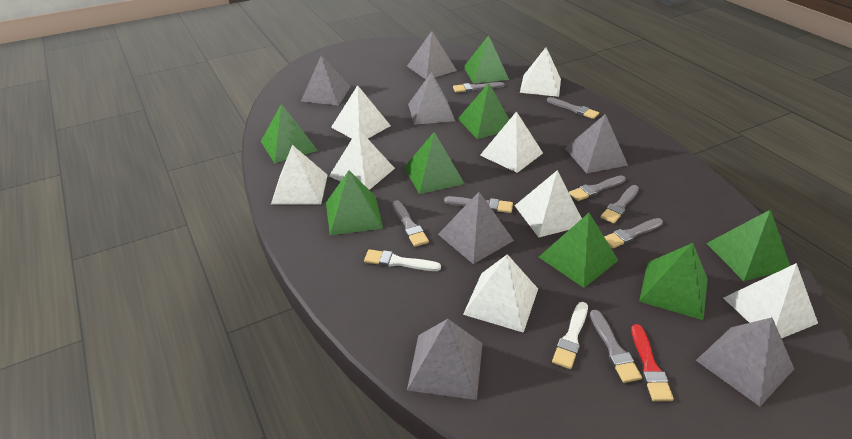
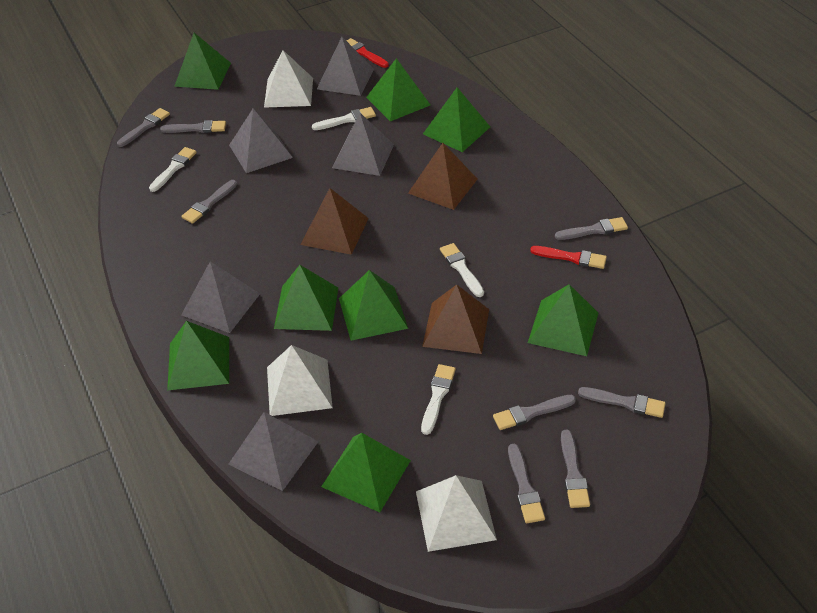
brown pyramid: none = 0 -> [300,188,369,255] [408,143,477,210] [422,285,489,354] = 3
grey pyramid: [301,55,350,105] [407,31,457,79] [407,319,483,400] [408,72,455,125] [438,192,514,264] [565,114,628,173] [696,317,794,406] = 7 -> [181,261,260,333] [228,412,318,491] [229,108,293,173] [317,37,374,96] [332,113,394,176] = 5
red brush: [631,324,674,401] = 1 -> [347,38,389,68] [530,246,607,269] = 2
white brush: [364,249,441,271] [552,302,588,369] = 2 -> [149,147,197,192] [312,107,376,130] [421,364,456,435] [440,243,484,297] = 4
white pyramid: [271,145,328,205] [329,129,395,190] [331,85,391,138] [463,254,538,333] [480,111,543,173] [515,170,582,237] [520,47,561,97] [723,263,818,339] = 8 -> [264,50,313,108] [267,345,333,416] [416,475,497,552] = 3

